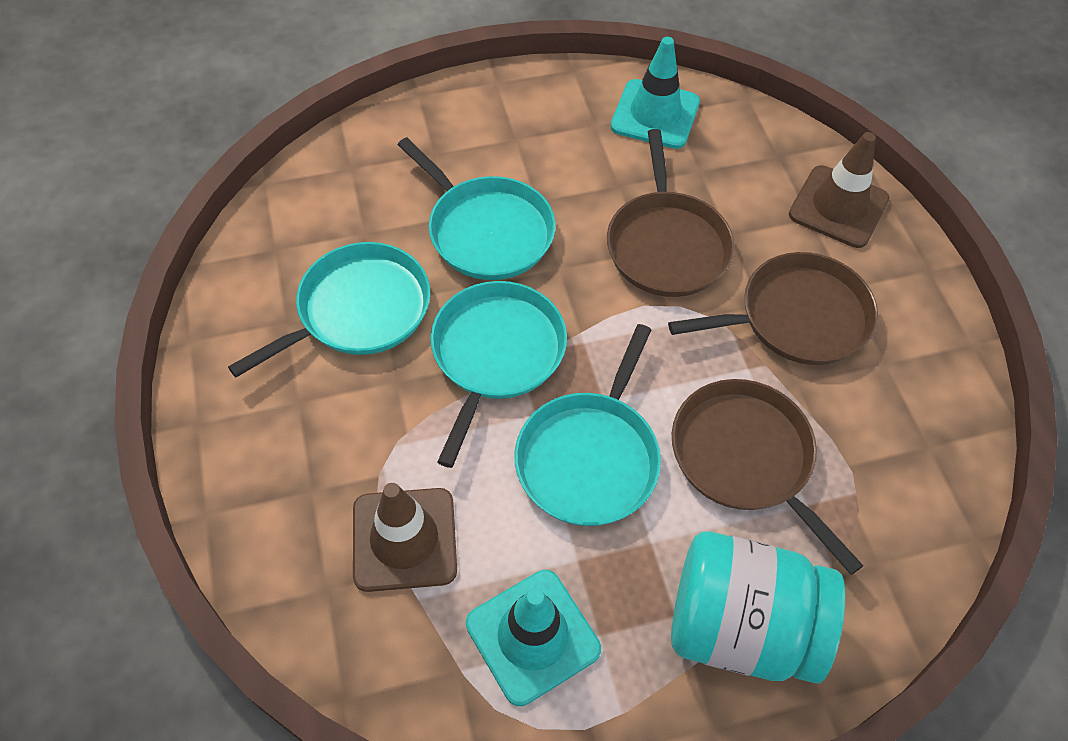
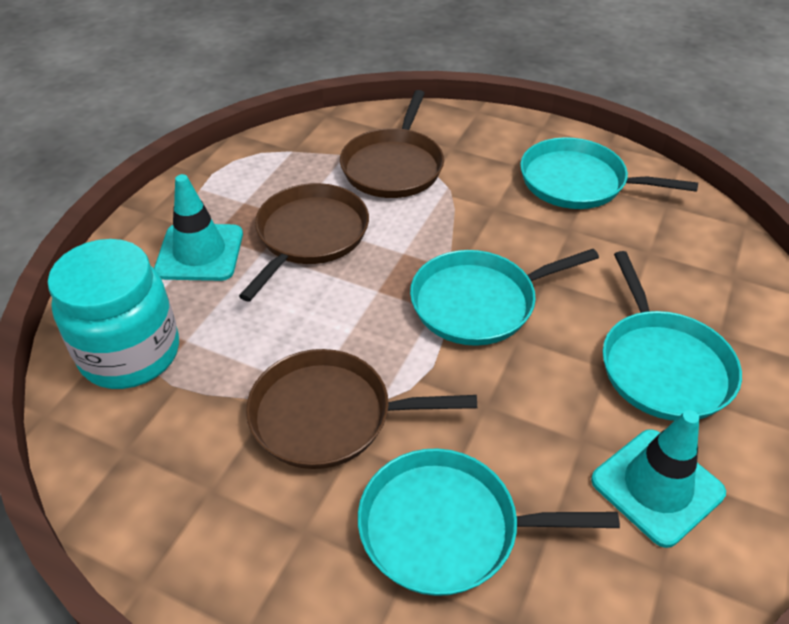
brown traffic cone: [353,483,457,592] [789,132,890,248] = 2 -> none = 0

